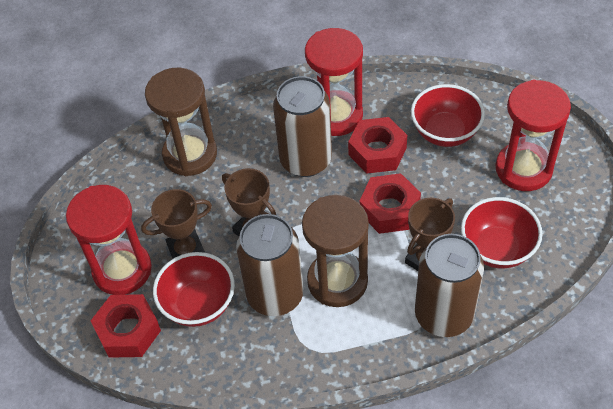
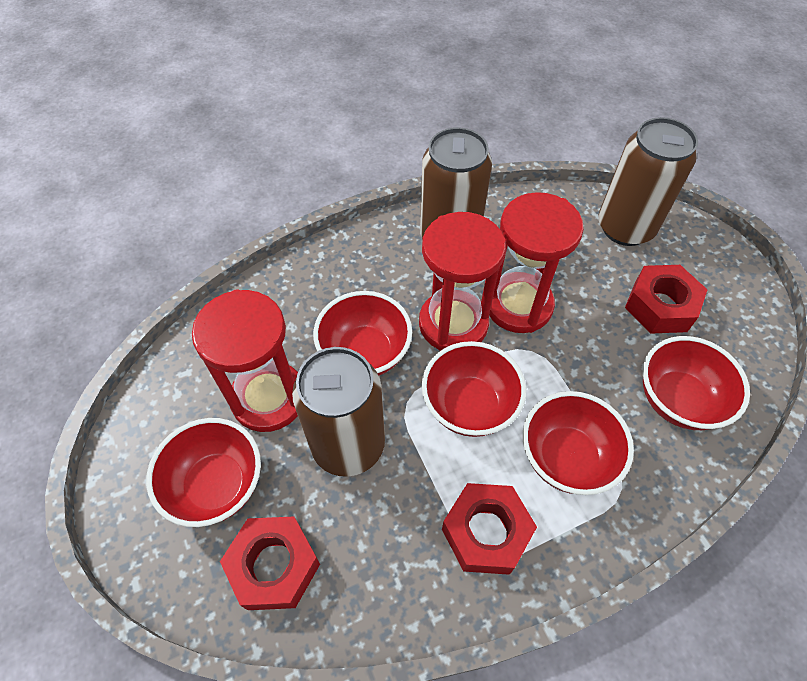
brown hourglass: [145,67,217,176] [302,195,369,307] = 2 -> none = 0
brown trophy: [141,189,212,258] [222,168,276,236] [405,198,455,271] = 3 -> none = 0
red bowl: [153,252,235,327] [411,84,485,147] [461,197,543,269] = 3 -> [146,418,261,527] [313,291,412,376] [422,341,526,437] [523,391,634,495] [643,336,750,430] = 5

